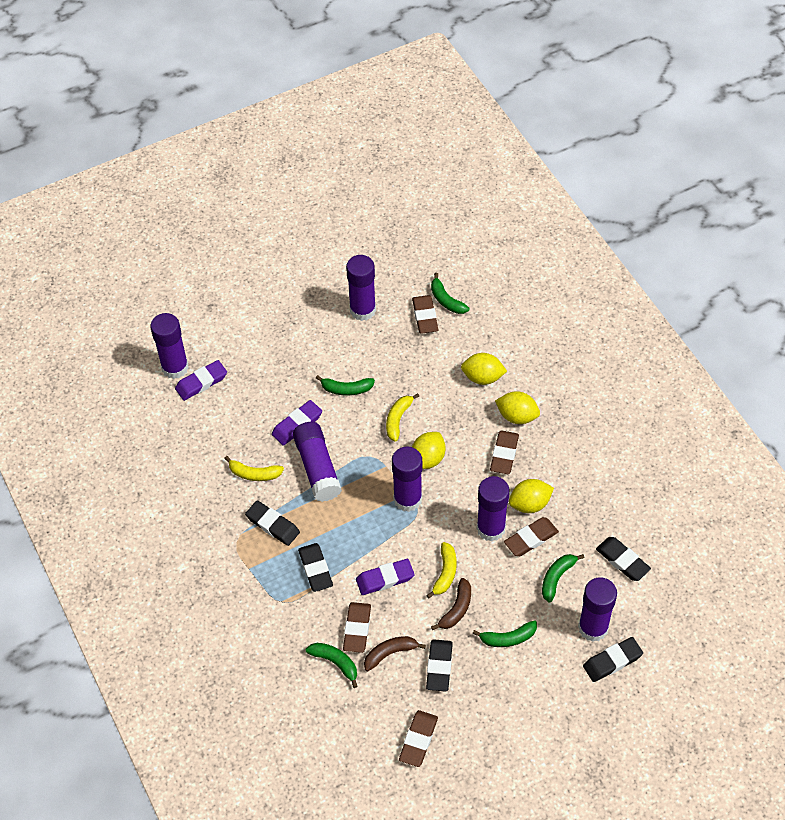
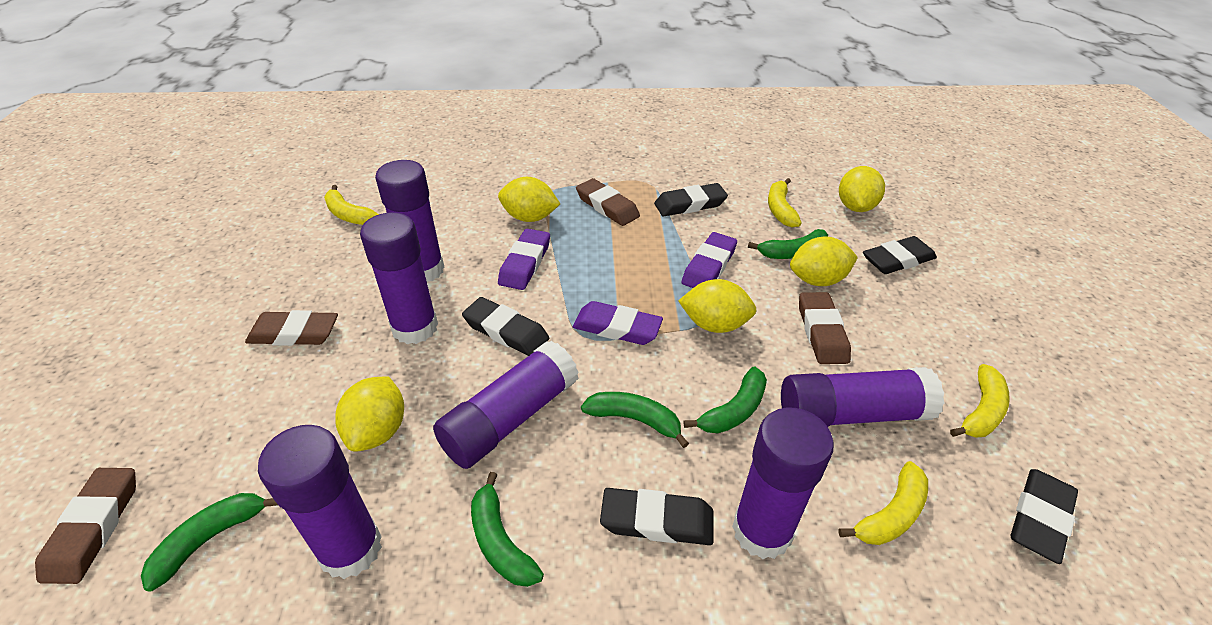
brown banana: [364,636,426,672] [431,578,471,630] = 2 -> none = 0
brown eraser: [343,602,371,653] [399,710,438,767] [412,295,439,334] [490,430,519,474] [504,517,559,556] = 5 -> [35,468,136,584] [245,310,338,346] [576,178,640,226] [799,292,851,364] = 4
yellow banana: [224,456,284,481] [386,393,419,442] [426,542,457,599] = 3 -> [324,185,379,225] [768,178,802,228] [838,461,928,545] [950,364,1010,438] = 4
yellow lemon: [412,432,445,469] [461,353,507,385] [495,391,540,424] [509,479,554,513] = 4 -> [335,376,404,452] [498,177,560,222] [678,279,757,333] [790,236,858,286] [839,166,885,212] = 5

